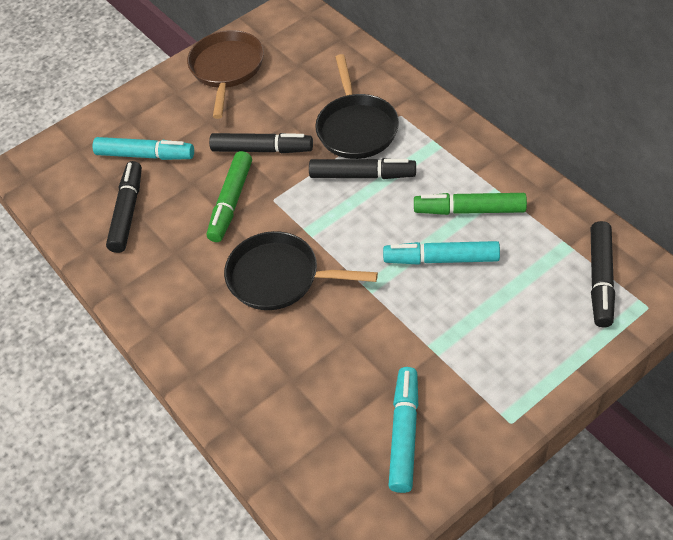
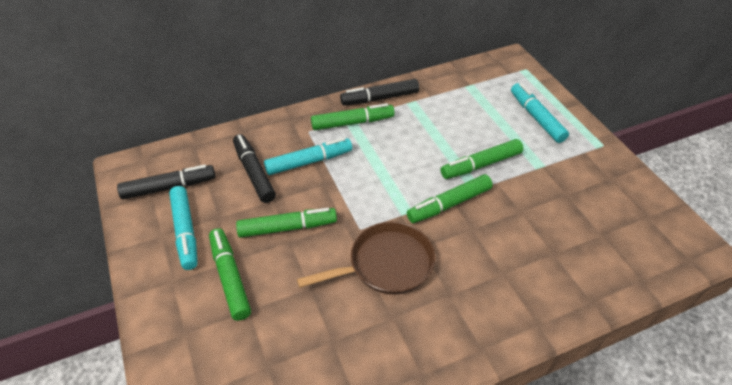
black marker: [106,161,142,253] [209,133,313,153] [309,158,416,179] [591,221,615,327] = 4 -> [117,165,215,199] [233,134,276,203] [340,79,419,105] = 3
black pan: [224,231,378,310] [315,54,399,159] = 2 -> none = 0
green marker: [207,151,252,242] [414,193,527,215] = 2 -> [209,228,251,321] [236,208,337,238] [311,103,395,130] [407,174,493,223] [441,139,523,179] = 5

